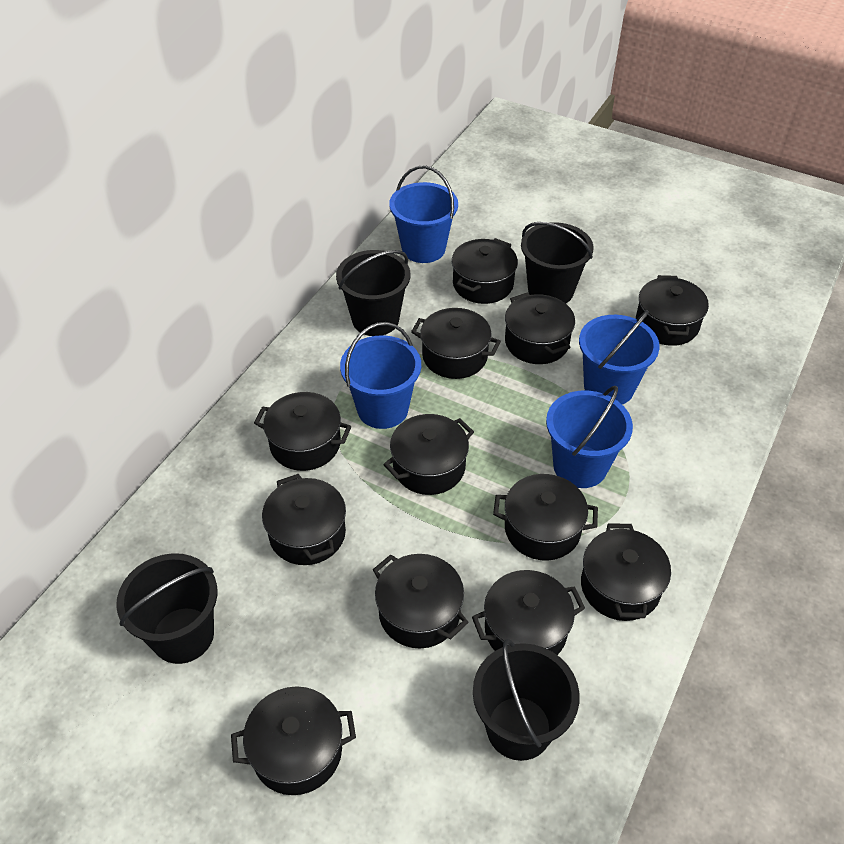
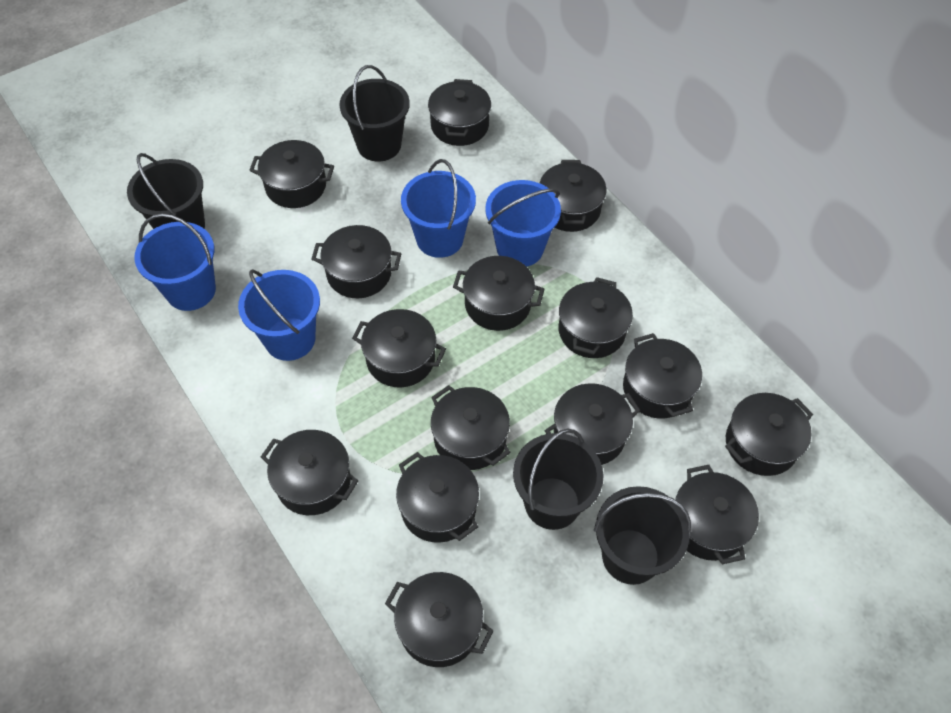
black pot: [231,686,356,795] [254,392,352,471] [262,474,346,565] [373,554,468,649] [383,414,474,495] [411,308,501,379] [452,238,518,304] [472,570,585,655] [493,474,598,561] [505,293,575,364] [581,523,671,621] [636,275,709,346] = 12 -> [249,140,334,208] [261,430,358,515] [311,225,402,298] [352,309,446,388] [385,572,494,667] [396,452,479,543] [428,79,491,146] [431,385,511,470] [453,256,545,331] [540,160,607,232] [545,383,640,465] [558,277,633,358] [623,333,702,419] [675,465,759,564] [725,393,813,476] = 15

